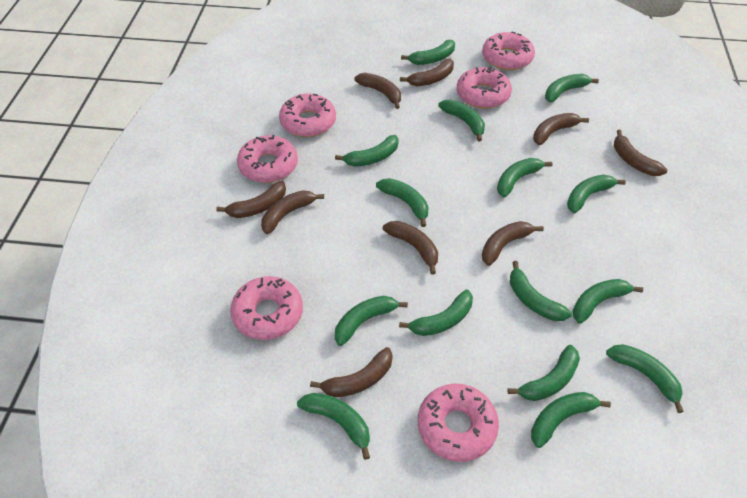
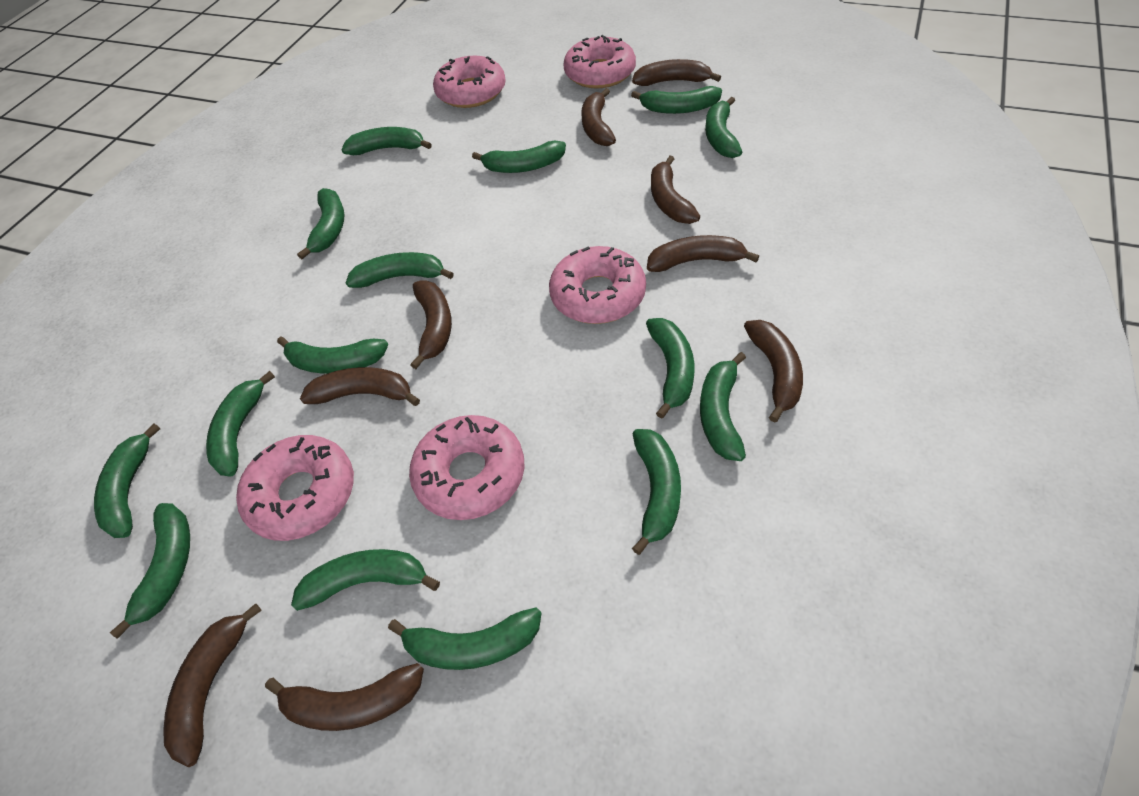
pink donut: [230,276,303,340] [237,135,298,183] [279,94,336,137] [418,384,499,462] [457,67,512,109] [482,32,535,70] = 6 -> [236,435,354,541] [409,415,525,520] [433,56,506,108] [549,246,646,324] [563,35,636,89] = 5

